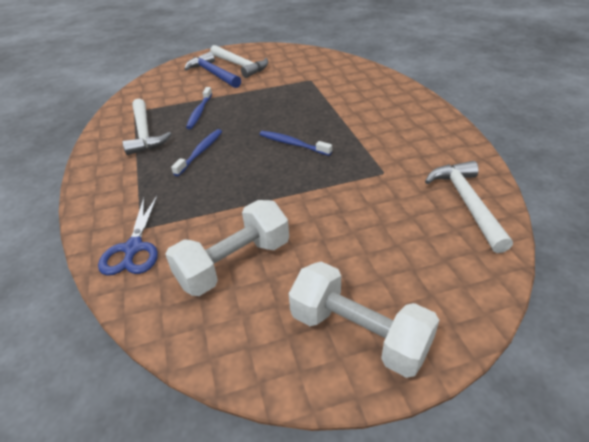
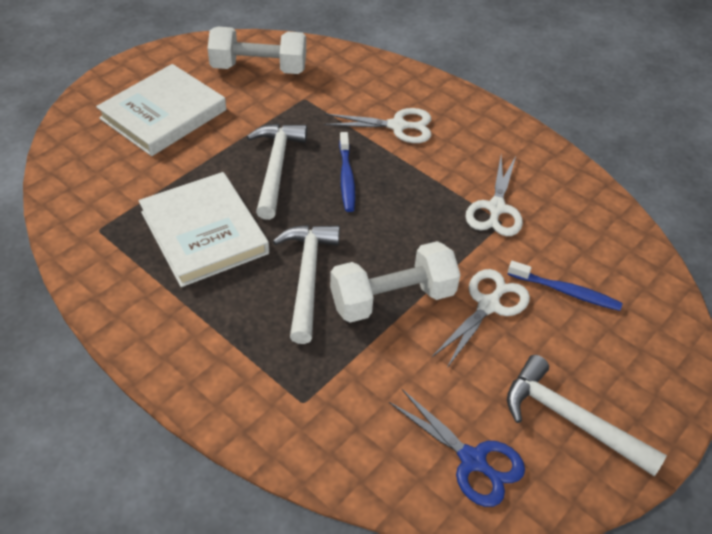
blue hammer: [184,52,241,88] = 1 -> none = 0
blue toothbrush: [171,129,222,176] [186,87,212,129] [259,131,332,156] = 3 -> [339,132,355,212] [508,261,622,311] = 2
white book: none = 0 -> [96,64,226,156] [139,172,269,287] = 2
white scissors: none = 0 -> [324,108,431,143] [432,269,530,368] [465,156,523,236] = 3

